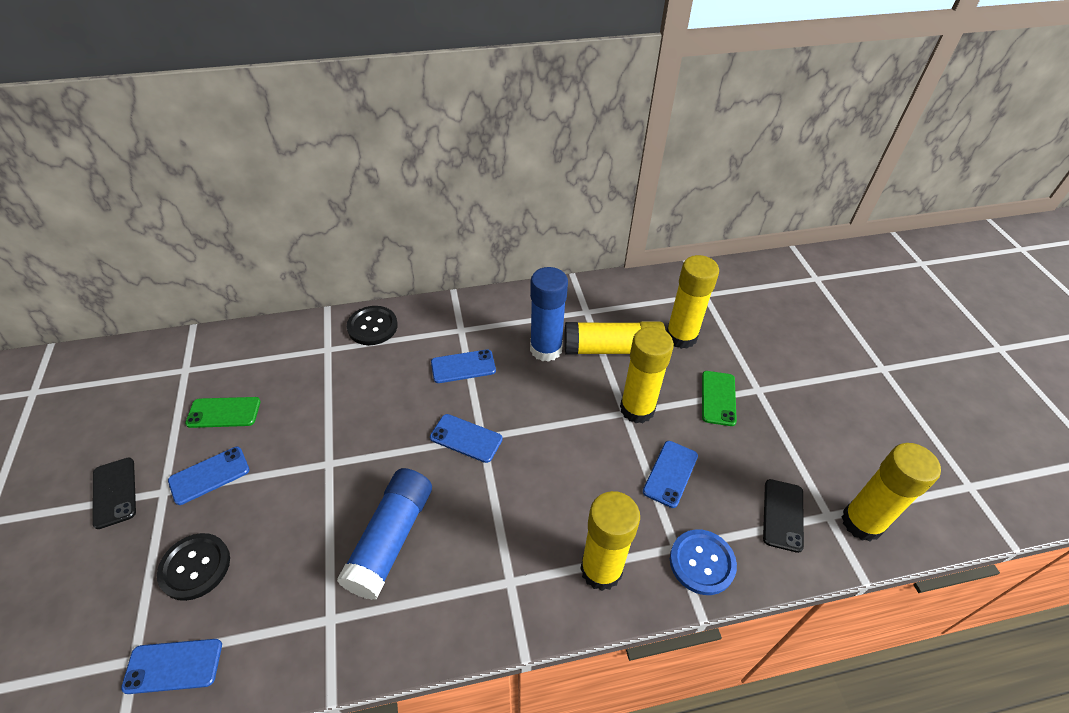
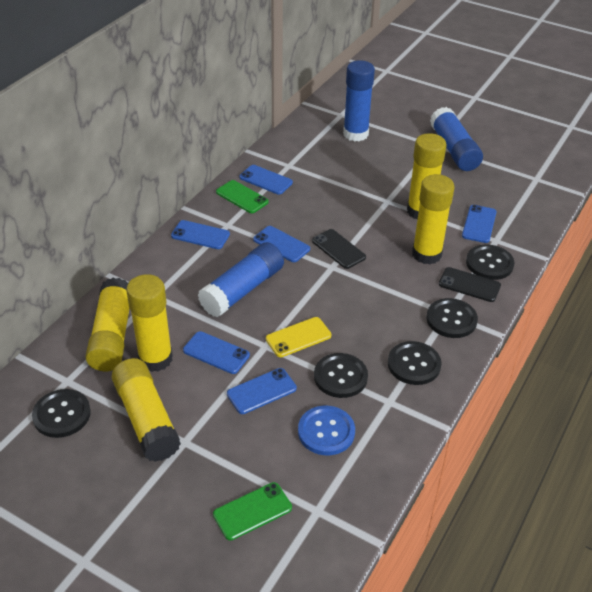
black button: [157,533,230,601] [347,306,398,345] = 2 -> [32,389,91,438] [314,353,368,398] [388,341,441,385] [426,298,478,338] [466,245,514,280] = 5
blue glue stick: [337,468,432,600] [530,267,568,362] = 2 -> [198,242,284,317] [343,60,375,141] [430,107,483,171] = 3
blue phone: [121,639,222,694] [168,447,249,505] [430,414,503,463] [431,349,496,383] [643,441,698,508] = 5 -> [171,220,230,249] [183,331,250,374] [227,368,297,414] [239,165,293,195] [253,226,310,262] [462,205,497,243] = 6
yellow phone: none = 0 -> [266,317,331,357] = 1

